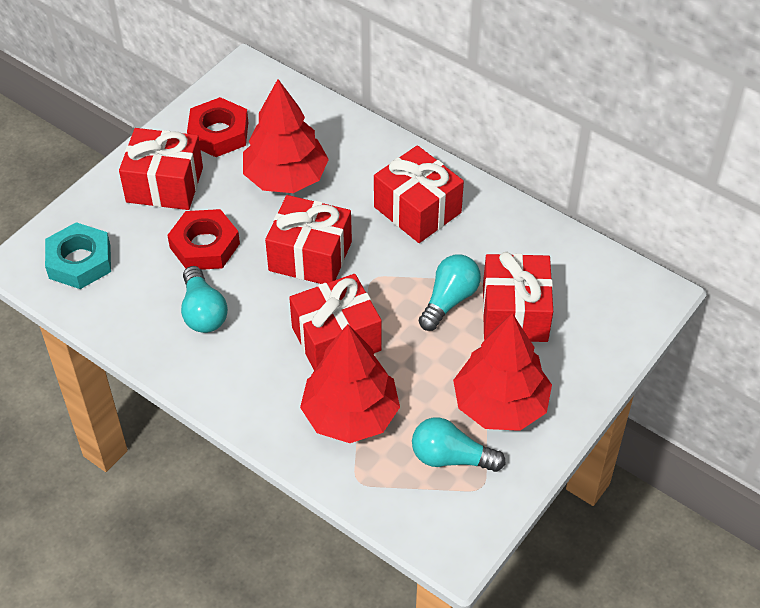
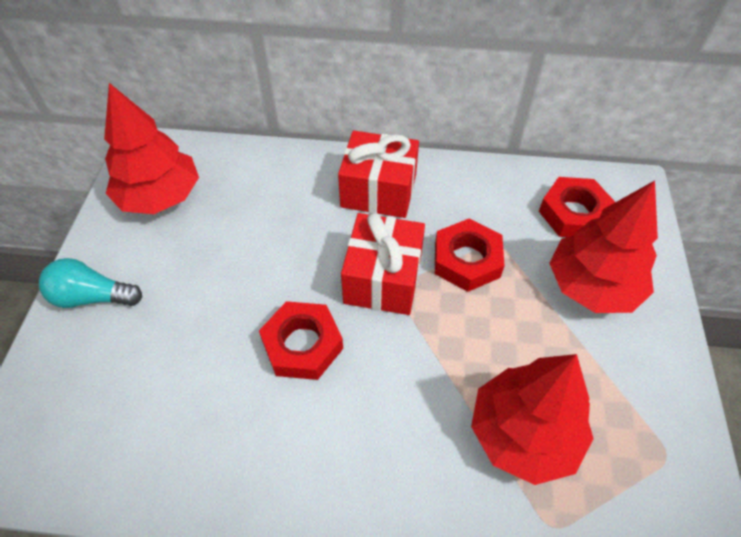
red gift: [119,128,203,210] [265,195,352,284] [289,274,382,371] [374,145,464,243] [483,252,553,342] = 5 -> [338,131,419,218] [341,213,425,315] = 2
red nut: [167,209,240,270] [187,97,248,157] = 2 -> [259,301,343,380] [435,219,505,292] [539,177,615,237] = 3
turquoise light bulb: [181,266,228,333] [412,417,506,472] [419,255,481,331] = 3 -> [39,258,142,308] = 1
turquoise nut: [45,222,111,289] = 1 -> none = 0

